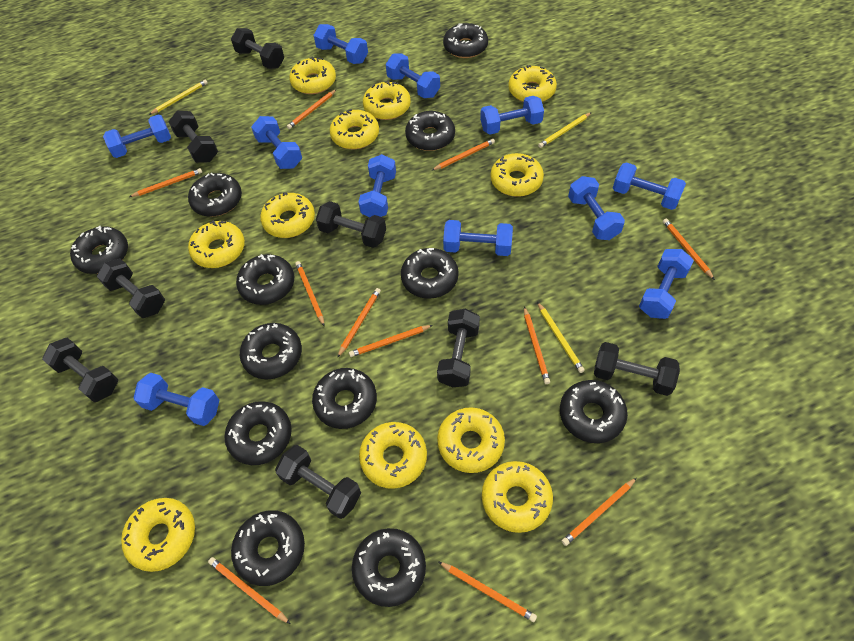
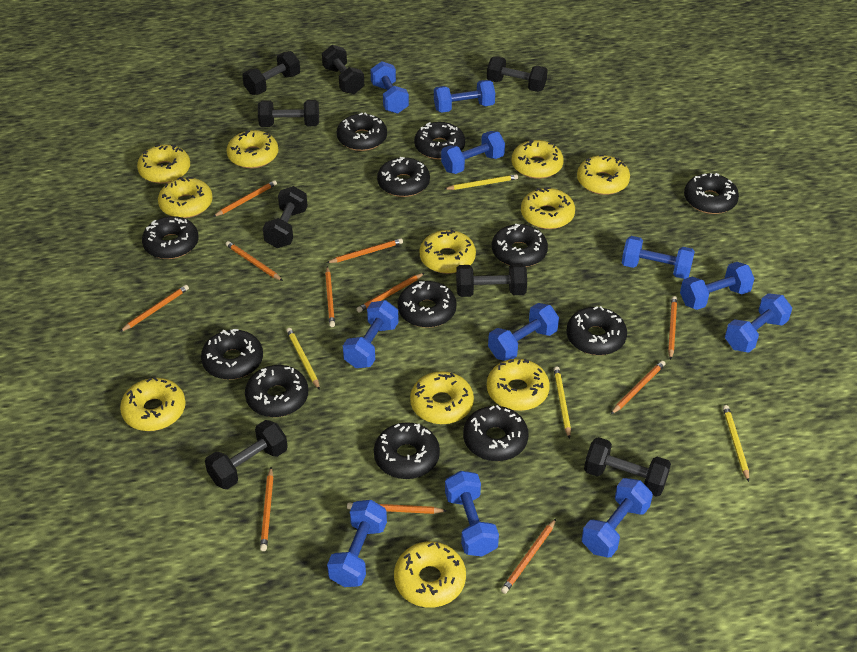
yellow pencil: [149,80,208,115] [537,302,585,373] [538,112,592,148] = 3 -> [286,328,320,390] [445,174,518,190] [554,366,571,439] [723,405,749,482] = 4

